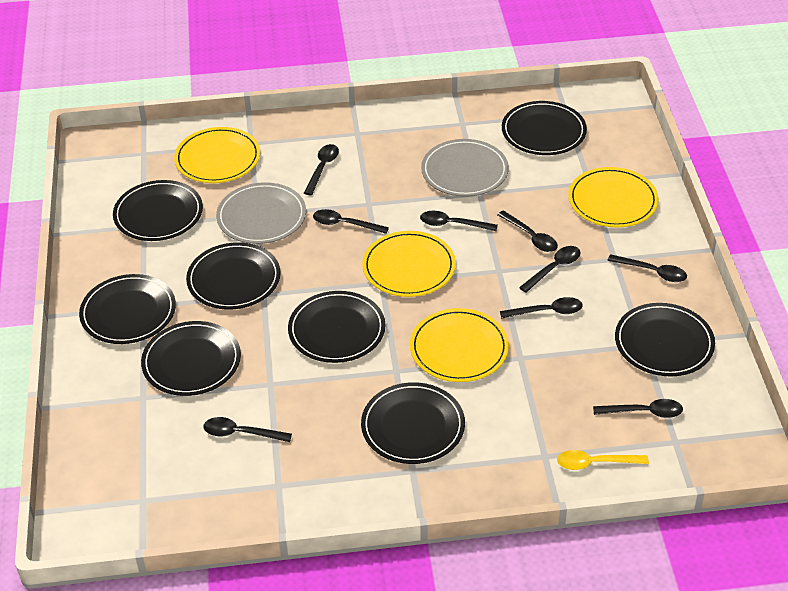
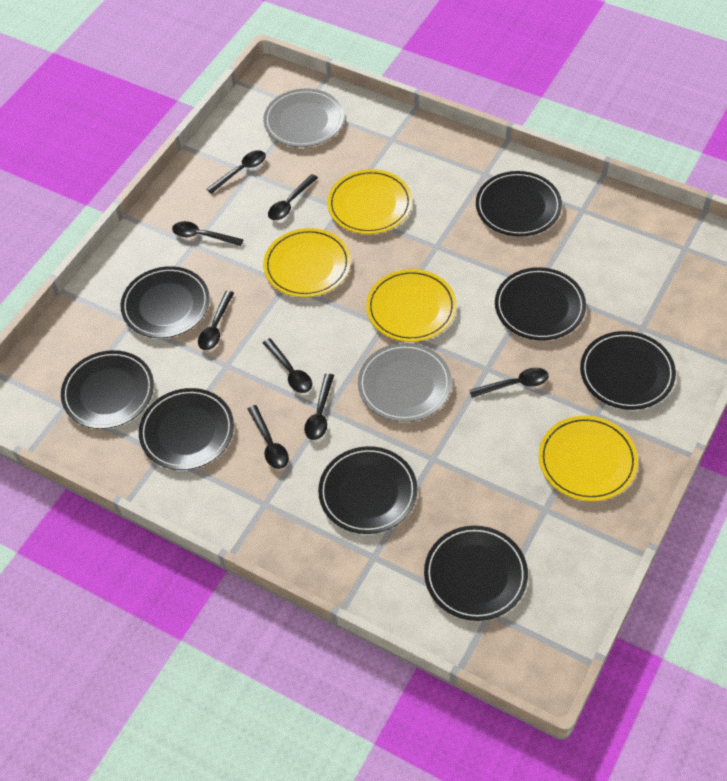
black spoon: [203,417,292,442] [304,144,339,195] [313,209,389,234] [420,211,498,231] [497,210,558,252] [500,297,583,319] [519,246,581,293] [593,399,683,418] [607,254,687,282] = 9 -> [172,221,244,246] [198,291,234,350] [207,150,266,194] [248,405,289,469] [263,338,312,393] [268,174,318,220] [304,373,334,440] [469,368,549,398] = 8
yellow spoon: [557,450,649,470] = 1 -> none = 0

